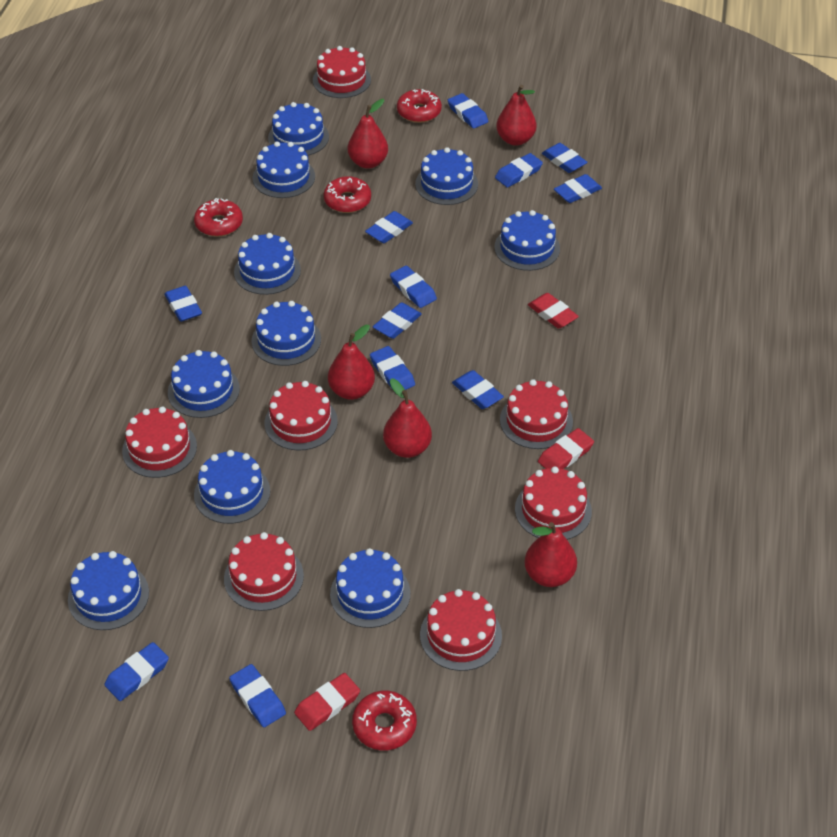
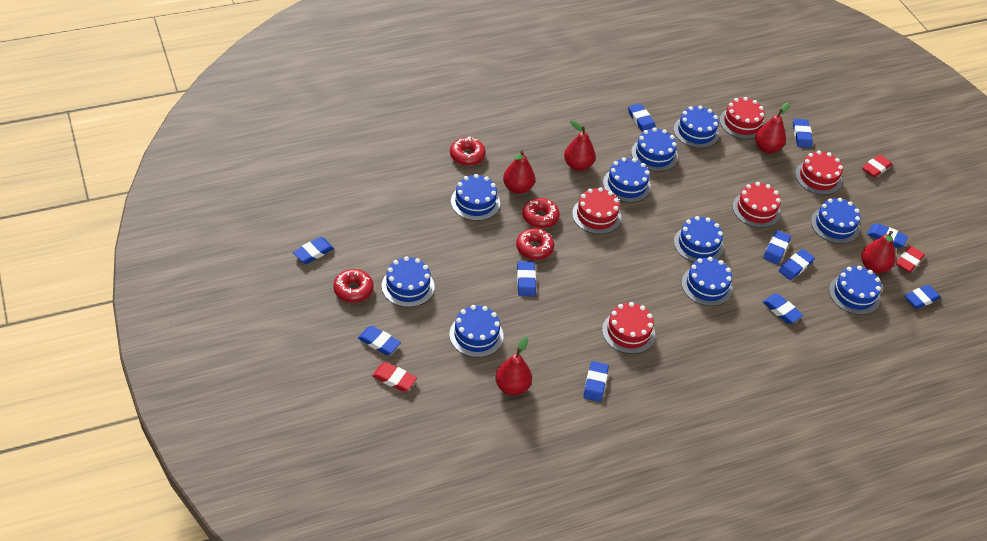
blue eraser: [104,642,169,701] [164,286,202,322] [229,664,286,727] [365,211,413,243] [370,346,415,391] [373,302,422,339] [390,266,437,308] [448,93,488,129] [452,370,504,409] [495,153,543,188] [542,143,588,173] [554,174,602,203] = 12 -> [293,237,334,264] [358,326,401,355] [517,261,536,296] [583,361,609,402] [628,103,656,132] [763,230,791,264] [763,294,803,324] [778,249,815,280] [793,119,813,148] [867,223,908,248] [904,285,941,309] = 11
red cake: [122,407,197,478] [224,532,304,611] [265,381,338,451] [313,46,371,98] [420,589,502,671] [500,379,573,449] [515,466,592,540] = 7 -> [572,187,621,234] [602,302,655,354] [720,97,765,139] [732,182,781,228] [795,150,843,195] = 5

